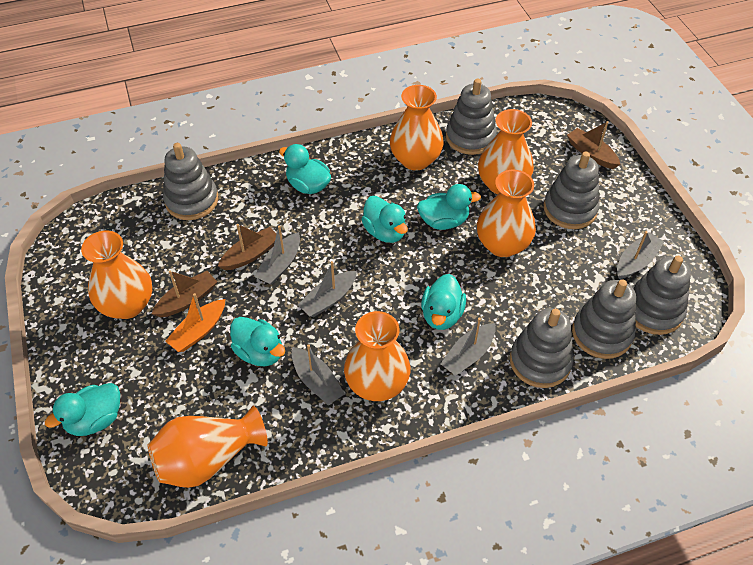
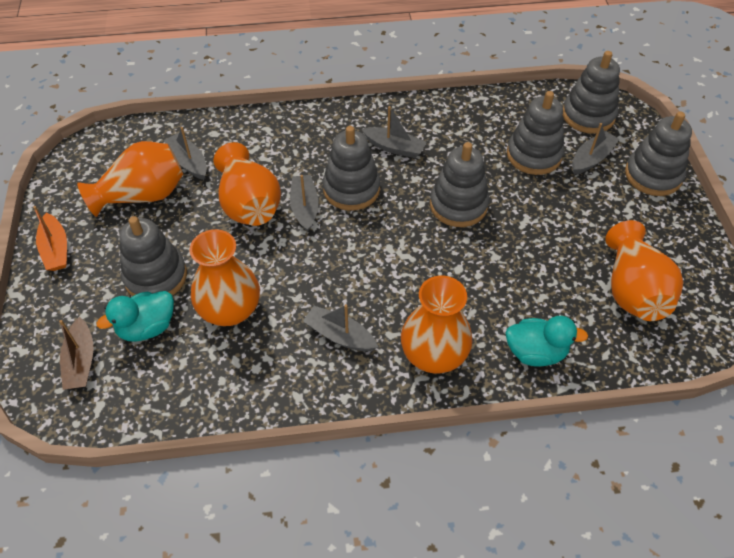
brown boat: [152,270,217,317] [218,224,277,270] [567,121,621,169] = 3 -> [59,317,94,390] = 1
orange vase: [81,231,152,319] [148,406,268,488] [344,311,411,401] [390,85,444,170] [477,170,536,257] [478,109,534,195] = 6 -> [77,141,183,217] [190,229,260,326] [214,142,281,226] [401,276,473,373] [605,220,683,321] = 5
turquoise duck: [45,383,120,436] [230,317,285,366] [279,144,331,194] [361,196,408,243] [417,184,481,230] [421,274,466,330] = 6 -> [97,291,174,342] [505,316,588,367] = 2

